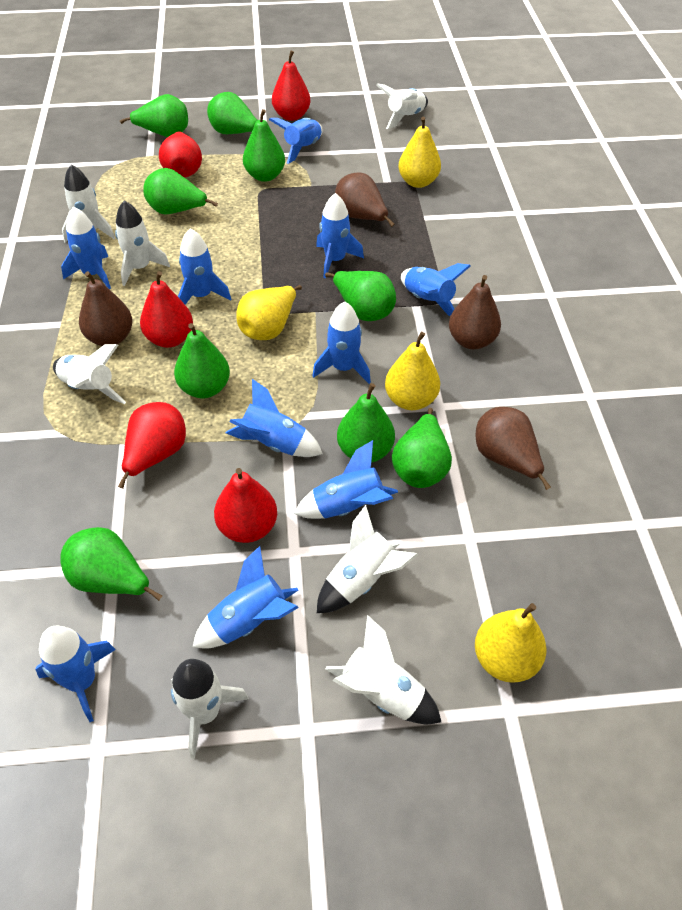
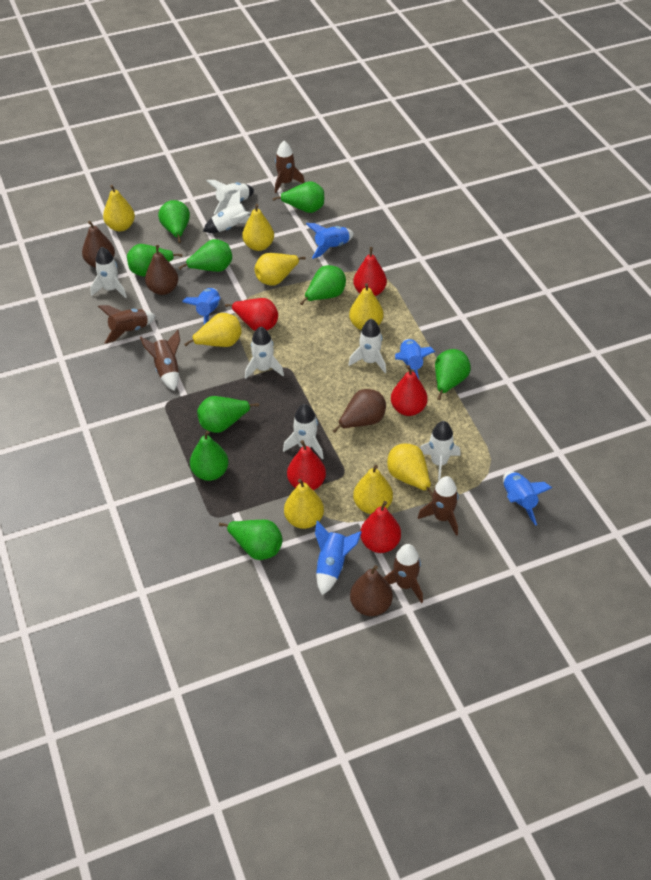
blue rocket: [35,626,116,722] [61,207,111,289] [178,228,231,305] [193,546,299,649] [226,379,323,457] [269,118,323,164] [294,440,398,519] [312,301,371,384] [316,193,364,278] [401,263,471,316] = 10 -> [182,288,221,325] [306,223,354,259] [315,520,362,595] [395,339,435,379] [503,471,552,526] = 5
brown rocket: none = 0 -> [98,305,156,344] [140,330,180,391] [275,141,305,193] [384,544,423,603] [418,476,459,536] = 5
yellow pear: [236,285,302,340] [385,332,440,410] [398,117,441,188] [475,603,547,683] = 4 -> [103,185,135,231] [184,313,242,347] [242,204,274,251] [254,253,306,286] [284,479,324,529] [349,283,383,330] [353,465,393,514] [387,444,433,497] = 8

